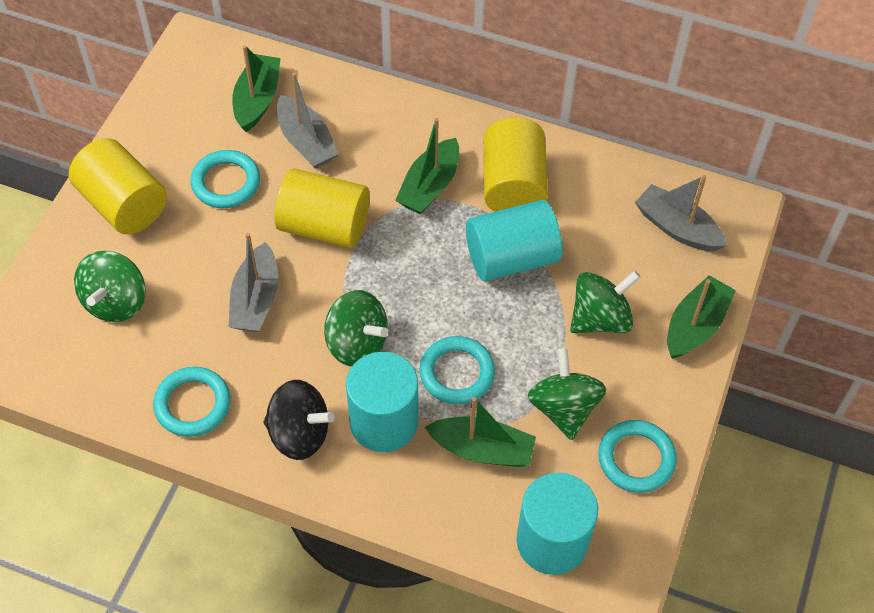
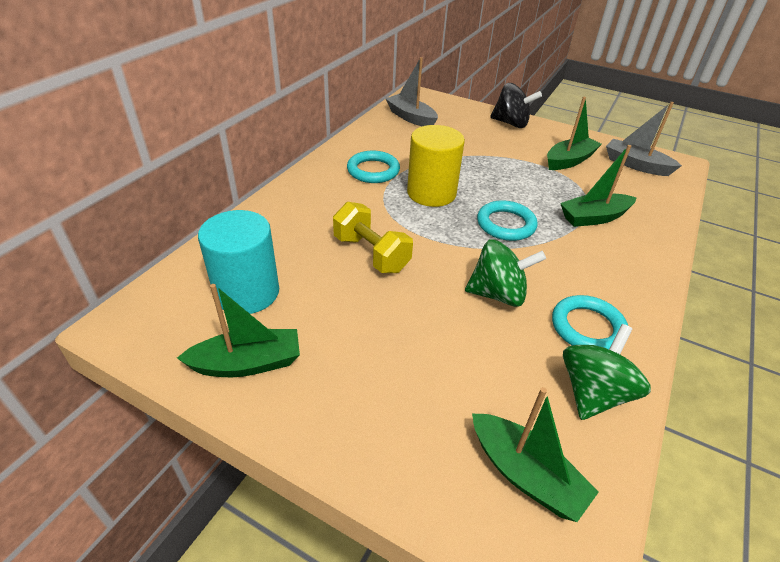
green spinning top: [74,251,145,322] [324,290,388,367] [528,347,606,440] [570,270,641,333] = 4 -> [465,240,546,307] [563,324,651,420] = 2
grey boat: [229,233,278,332] [277,72,339,169] [635,175,727,252] = 3 -> [386,57,438,126] [606,102,682,176] = 2
turquoise cylinder: [346,352,418,452] [466,200,562,281] [516,472,598,575] = 3 -> [198,210,279,314] = 1
turquoise ring: [153,367,230,437] [191,150,260,208] [419,336,495,404] [598,420,677,493] = 4 -> [347,151,400,183] [477,200,538,241] [552,295,628,349] = 3
yellow cylinder: [69,138,167,235] [274,168,370,248] [483,118,548,212] = 3 -> [407,125,465,207] = 1
yellow dumbbell: none = 0 -> [333,202,413,273] = 1

